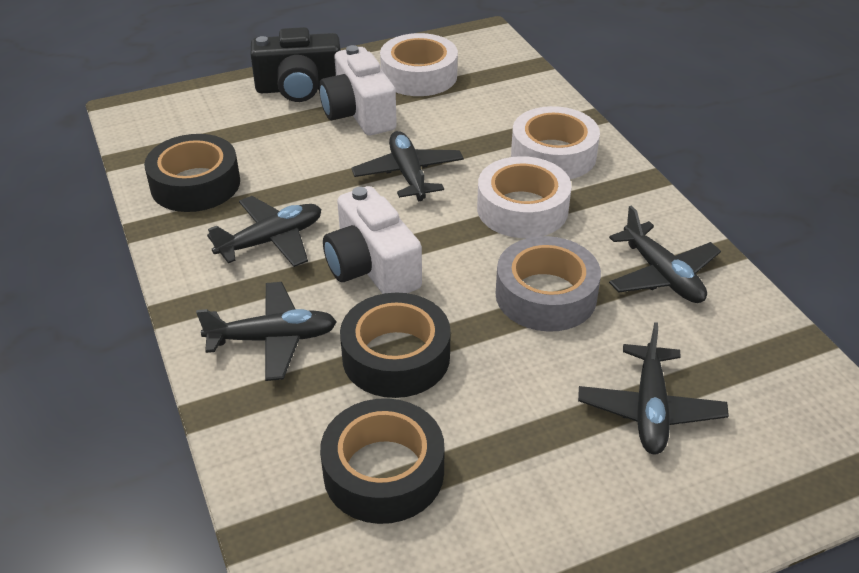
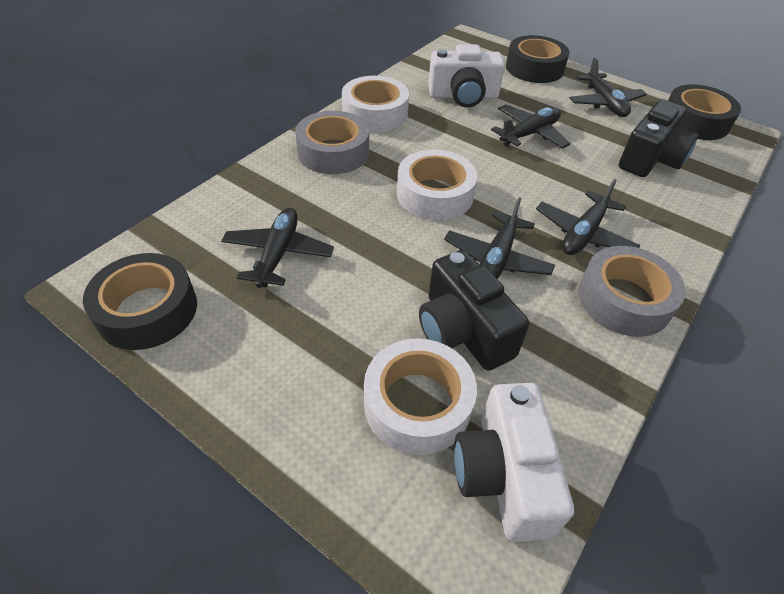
black camera: [250,27,341,102] = 1 -> [419,250,529,371] [619,99,699,177] = 2
grey tape: [496,236,601,332] = 1 -> [295,111,369,174] [578,246,686,337] = 2

